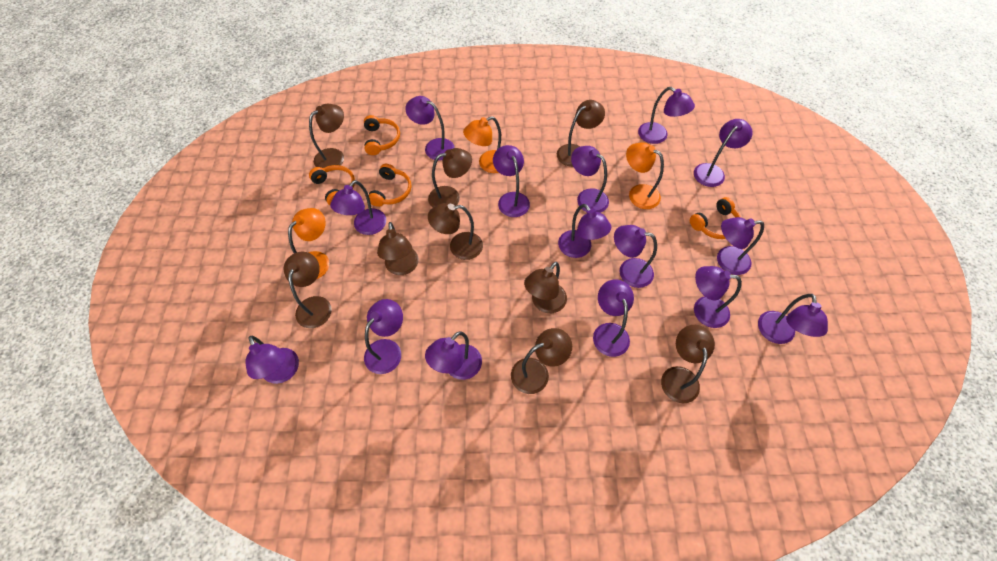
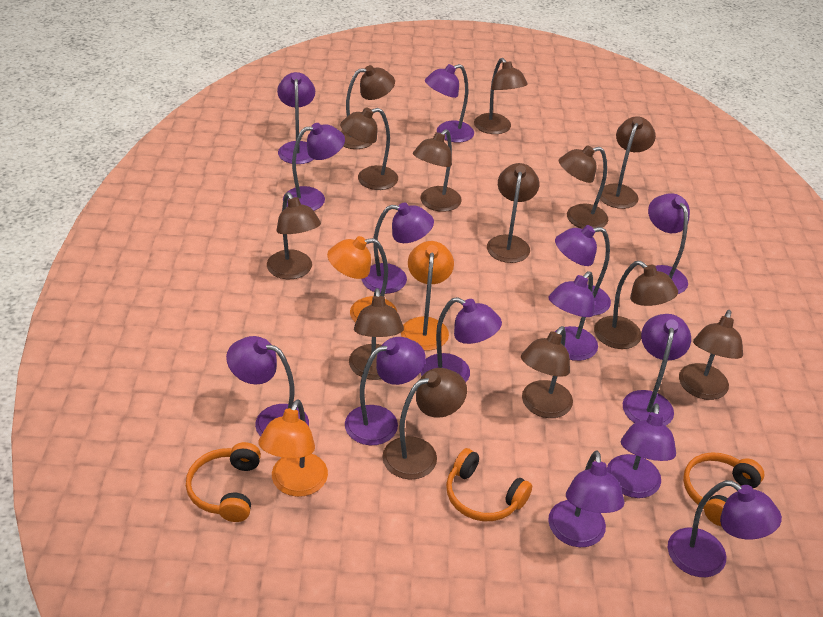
brown lamp: [284,252,332,328] [309,104,344,168] [377,222,419,275] [428,148,472,208] [428,203,483,260] [511,328,572,394] [524,262,567,313] [557,100,605,167] [661,325,715,403] = 9 -> [267,192,321,279] [340,107,398,190] [341,65,395,149] [349,288,404,380] [382,368,467,480] [413,129,462,212] [474,58,528,134] [487,163,539,263] [521,326,573,418] [559,145,608,229] [594,261,678,349] [598,116,656,209] [679,310,743,400] = 13
orange headphones: [309,165,355,205] [364,115,400,155] [369,164,411,207] [690,197,740,239] = 4 -> [186,442,261,522] [446,448,532,521] [683,452,764,526] = 3
purple lamp: [246,336,299,384] [330,180,386,235] [364,299,403,374] [405,96,455,161] [425,332,482,380] [493,145,530,217] [558,204,611,258] [571,146,609,213] [593,279,634,357] [614,225,657,288] [638,87,695,144] [694,119,753,187] [694,266,742,328] [717,217,764,275] [758,294,828,344] = 15 -> [226,336,309,437] [277,72,315,164] [283,123,345,211] [345,337,426,445] [362,203,434,294] [420,297,502,382] [425,64,474,143] [548,271,598,361] [548,450,625,547] [555,225,611,316] [607,403,676,498] [623,314,691,426] [648,193,690,294] [668,480,782,577] = 14

